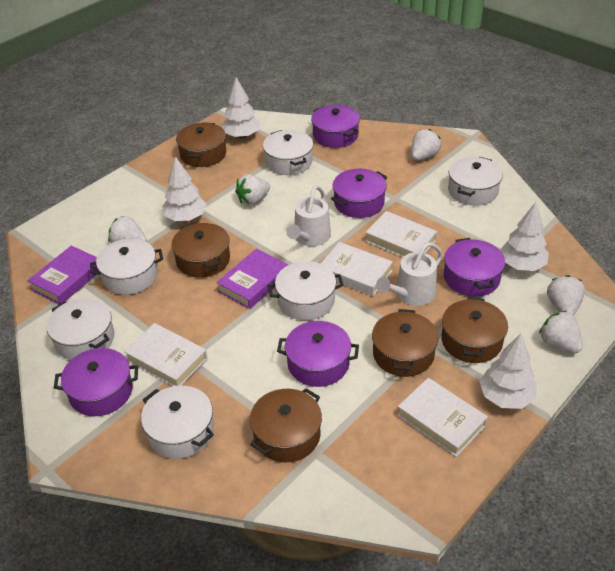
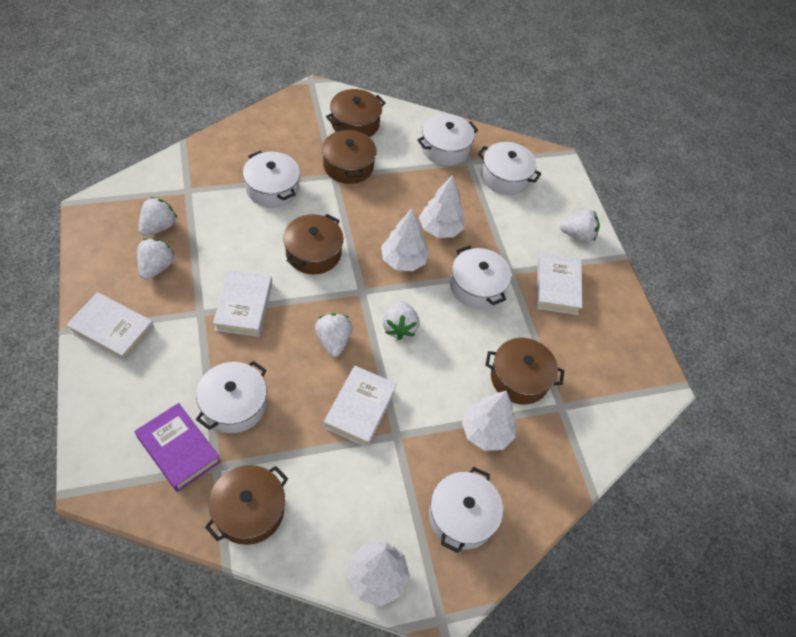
purple book: [27,246,99,304] [216,248,288,309] = 2 -> [135,403,221,492] = 1
purple pot: [54,348,138,416] [277,321,359,387] [311,105,360,148] [331,169,387,218] [444,238,505,297] = 5 -> none = 0
white watering can: [286,185,331,246] [376,242,443,306] = 2 -> none = 0

